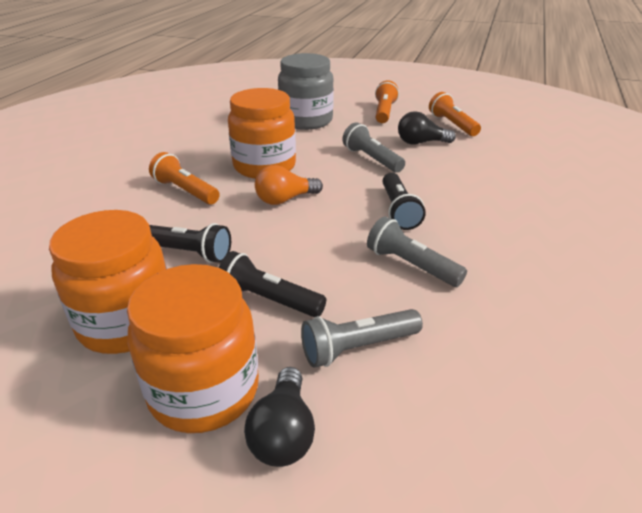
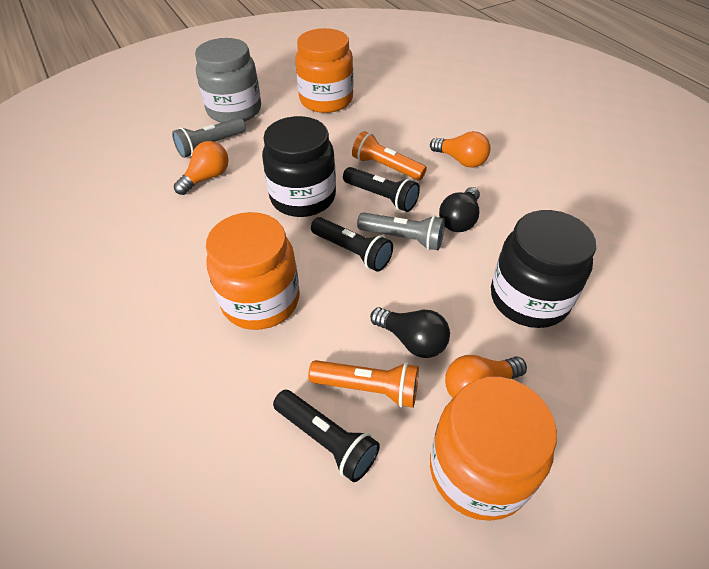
black jar: none = 0 -> [262,116,336,217] [491,210,596,328] = 2
grey flashlight: [301,309,423,368] [342,122,405,173] [367,216,467,287] = 3 -> [172,118,246,158] [357,212,445,250] = 2
orange flashlight: [149,152,220,205] [375,80,399,123] [429,92,481,136] = 3 -> [308,360,419,408] [352,131,427,180] = 2
orange light bulb: [255,165,323,205] = 1 -> [174,141,229,195] [430,131,490,168] [445,355,527,398] = 3

